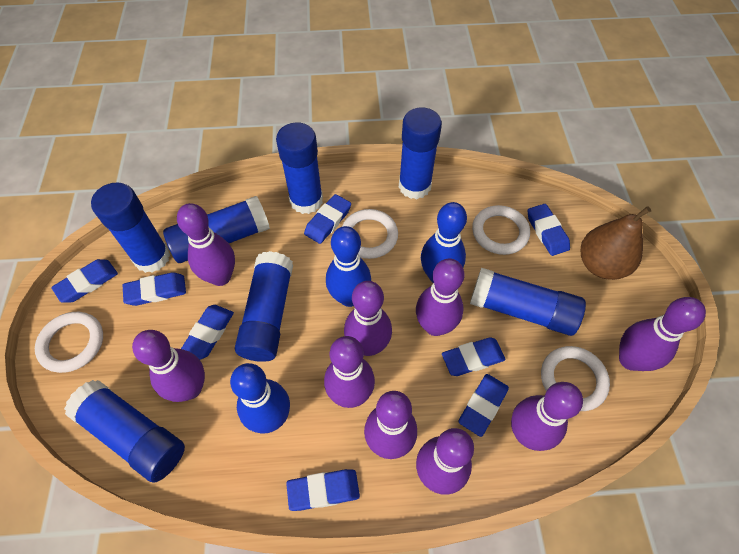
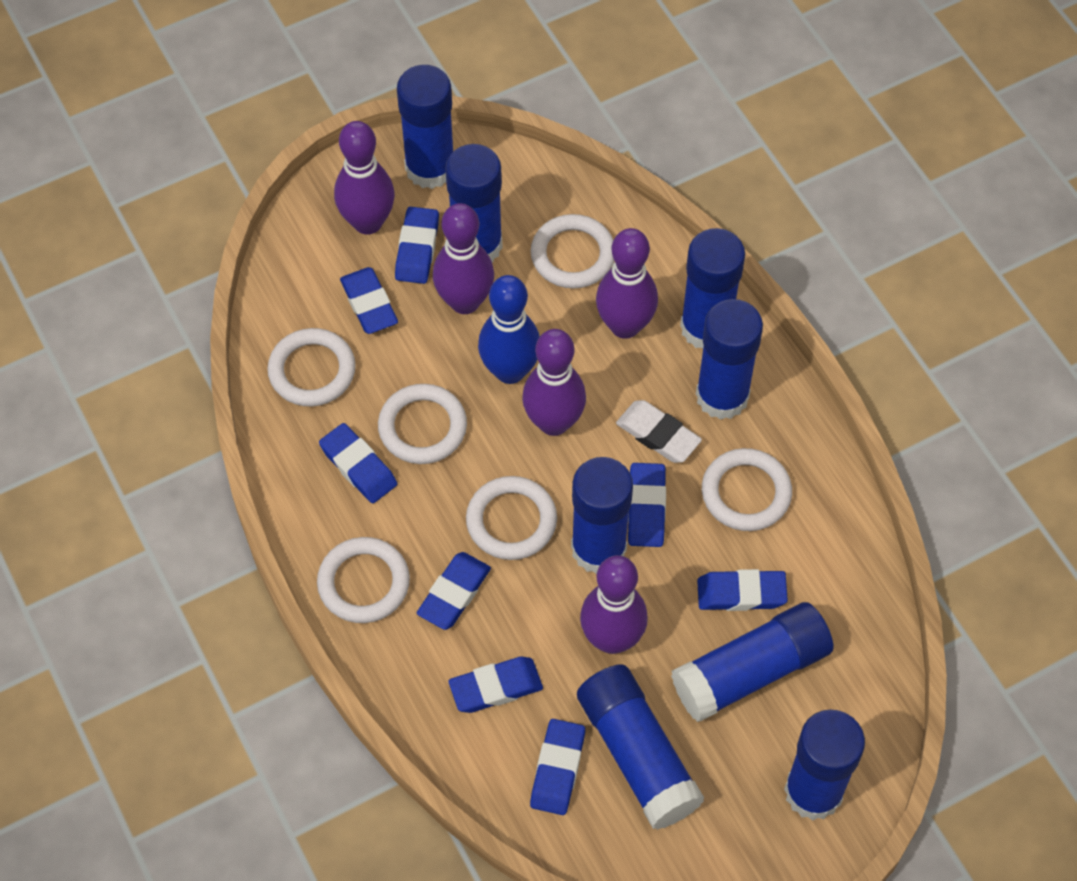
blue bowling pin: [230,363,290,434] [326,226,371,307] [421,202,467,283] = 3 -> [478,275,540,384] = 1
blue glue stick: [64,380,185,483] [91,183,170,273] [163,196,270,263] [235,251,293,362] [276,122,323,214] [399,107,442,199] [470,268,586,336] = 7 -> [397,65,453,189] [445,144,503,263] [571,457,633,574] [577,664,704,830] [671,602,834,722] [680,228,745,349] [696,299,763,420] [784,709,865,821] = 8
brown pear: [581,206,651,280] = 1 -> none = 0
purple bowling pin: [132,330,205,402] [177,203,235,286] [324,336,375,408] [344,281,392,356] [364,391,417,459] [416,259,464,336] [416,428,474,495] [511,382,583,451] [619,297,706,371] = 9 -> [334,121,395,235] [433,203,494,314] [522,329,586,436] [580,555,648,654] [596,228,658,339] = 5
white eraser: none = 0 -> [616,400,702,463] = 1
white ring: [35,312,103,373] [342,209,398,259] [472,205,530,255] [541,346,610,411] = 4 -> [267,328,356,407] [317,537,410,623] [378,384,467,464] [466,476,557,560] [531,214,614,289] [702,448,792,531] = 6

